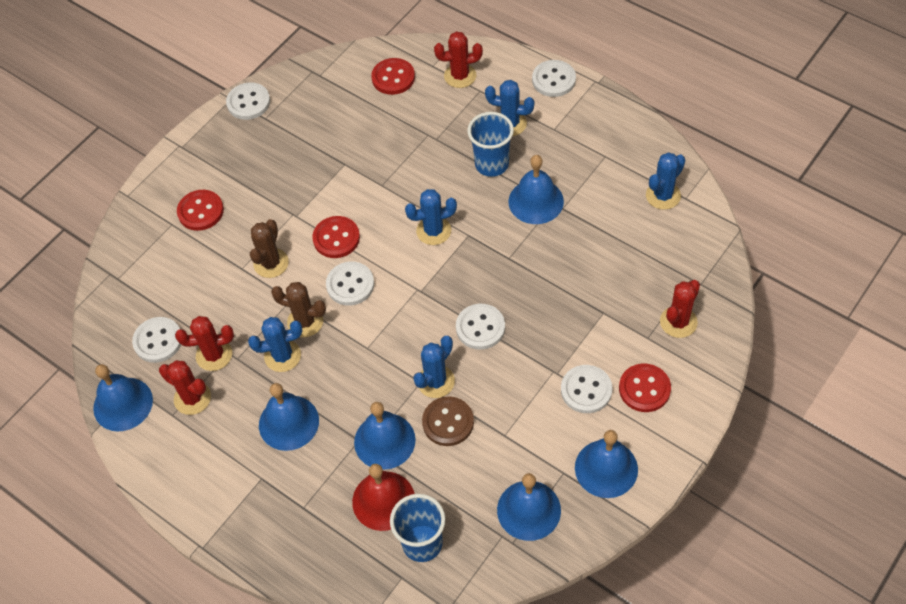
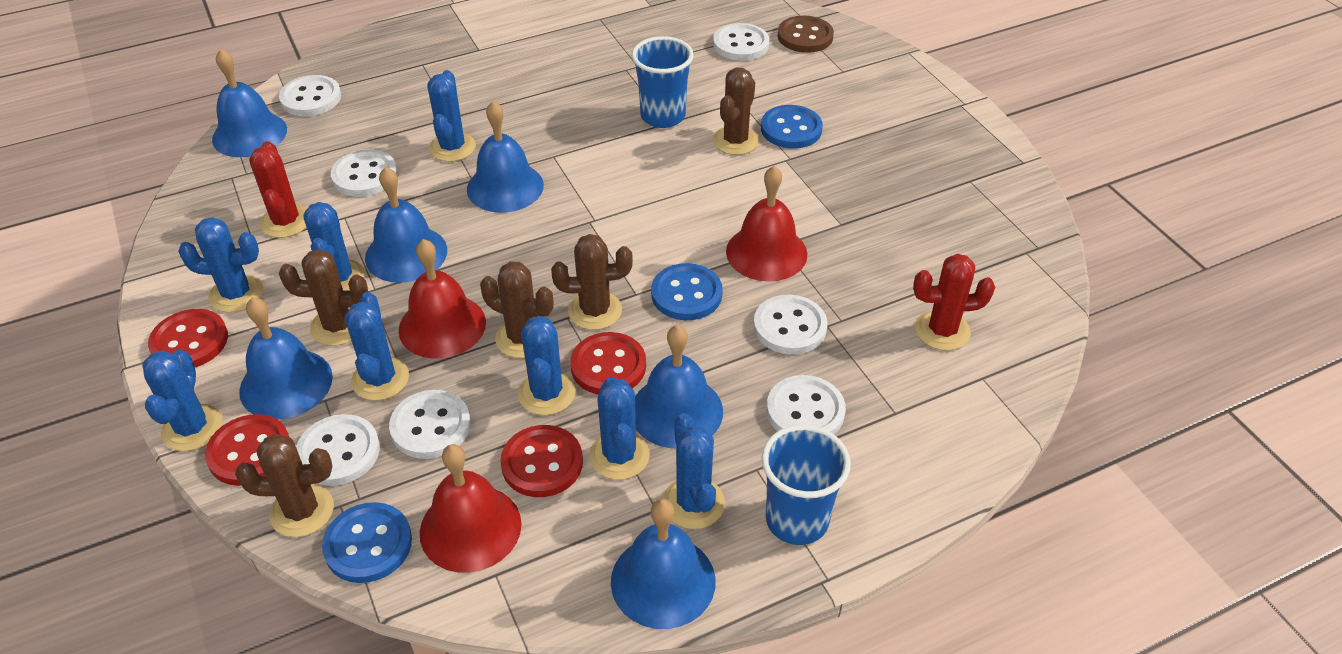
blue button: none = 0 -> [322,502,412,583] [651,263,723,320] [761,105,823,149] = 3
blue cactus: [248,317,303,372] [405,189,457,245] [413,336,455,398] [485,80,534,136] [646,152,685,210] = 5 -> [142,350,223,451] [178,217,264,313] [303,202,365,291] [345,292,409,401] [427,70,476,162] [518,316,576,415] [589,377,650,480] [663,413,725,529] = 8
brown cactus: [250,219,289,278] [271,282,326,337] = 2 -> [235,434,334,537] [279,249,368,346] [480,261,554,358] [551,234,633,330] [713,68,759,155] = 5
red bell: [352,464,415,531] = 1 -> [399,239,486,359] [420,444,522,573] [726,166,807,282] = 3
red cactus: [159,360,211,415] [175,316,234,371] [434,32,483,88] [660,280,700,338] = 4 -> [249,141,307,238] [913,254,995,351] = 2
white button: [132,317,181,363] [226,82,270,120] [326,262,374,306] [456,304,505,350] [532,60,576,97] [561,365,612,413] = 6 -> [279,75,341,116] [296,414,380,486] [331,149,397,197] [389,390,471,459] [713,23,769,61] [753,295,828,355] [766,375,846,434] = 7

